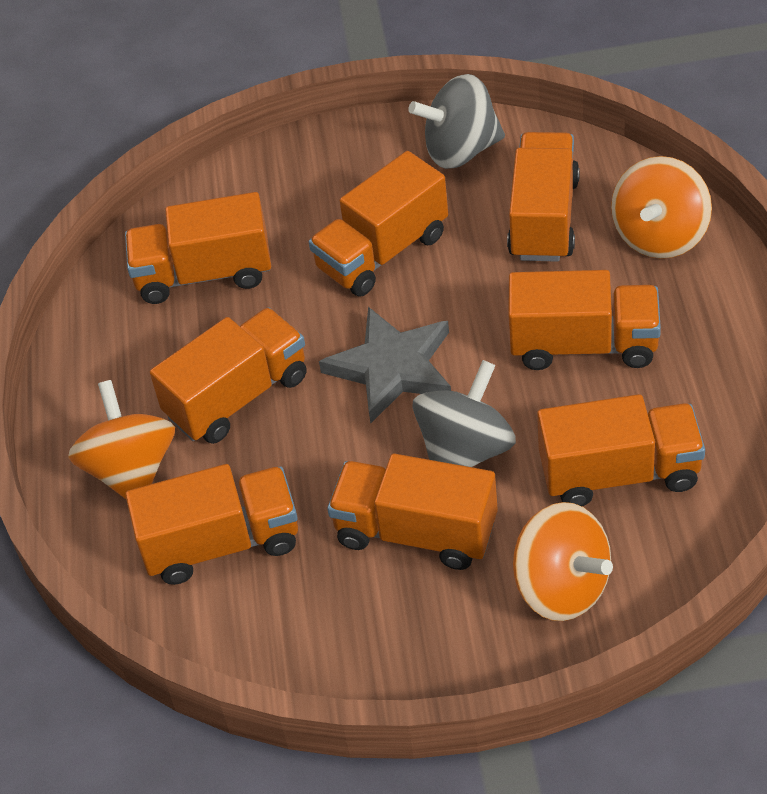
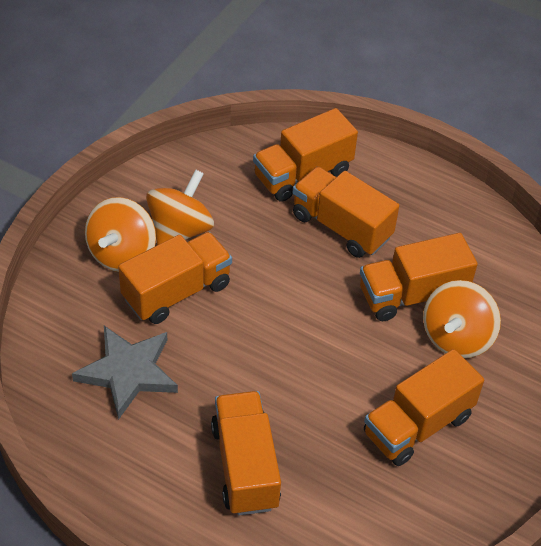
grey spinning top: [408,74,505,169] [412,360,516,467] = 2 -> none = 0
orange truck: [125,192,271,304] [125,464,298,585] [150,308,307,444] [309,151,448,297] [327,454,498,570] [507,132,580,262] [509,270,661,370] [537,394,705,506] = 8 -> [118,232,232,324] [211,391,281,515] [253,108,358,202] [293,166,399,258] [360,233,478,321] [364,349,484,466] = 6

